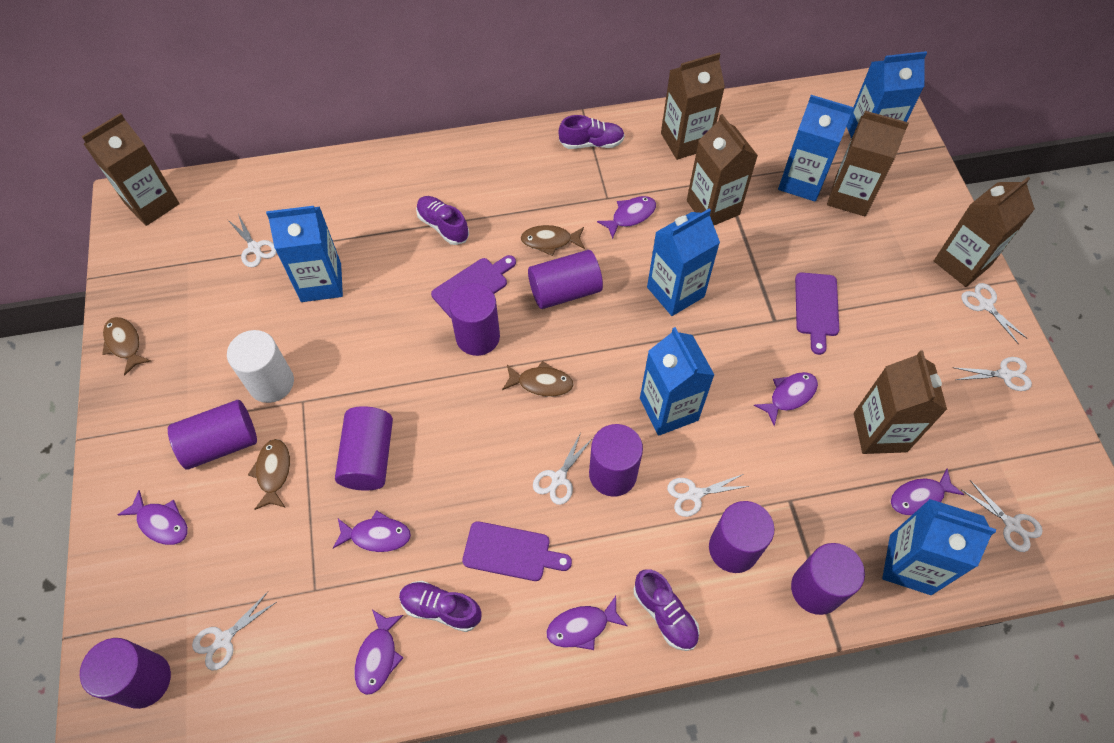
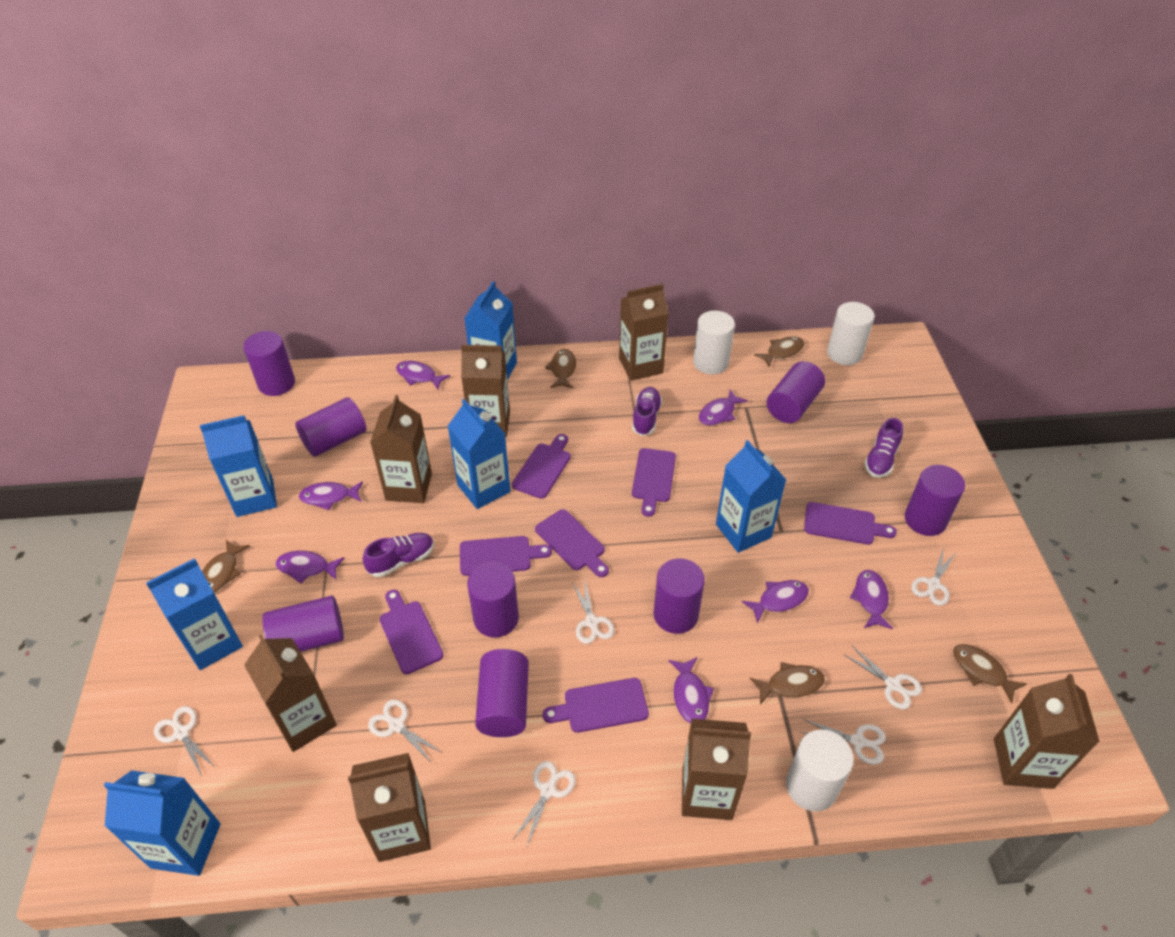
brown carton: [81,113,180,226] [661,53,725,160] [687,114,758,225] [827,111,909,216] [854,351,947,454] [934,177,1035,287] = 6 -> [244,634,337,752] [348,753,431,862] [370,395,432,503] [461,345,510,437] [619,284,669,381] [682,719,751,820] [994,674,1100,789] = 7
brown fish: [102,317,151,375] [248,439,290,510] [502,361,574,397] [521,225,585,256] = 4 -> [202,540,250,593] [545,349,576,388] [750,662,825,705] [754,336,804,367] [953,644,1027,704] = 5
purple cutting board: [431,255,516,318] [462,521,572,581] [795,272,839,355] = 3 -> [380,590,443,674] [460,536,552,576] [512,434,571,499] [535,509,609,577] [543,678,649,733] [632,448,676,517] [804,502,897,545] = 7
purple shoe: [399,581,482,632] [416,196,469,245] [559,115,625,149] [634,569,700,651] = 4 -> [363,533,434,577] [632,387,662,436] [864,418,903,478] = 3
white cylinder: [227,330,294,403] = 1 -> [693,311,735,374] [786,730,854,811] [827,302,875,365] = 3

